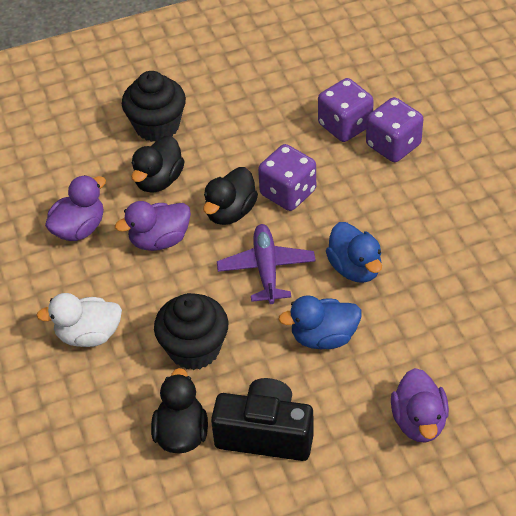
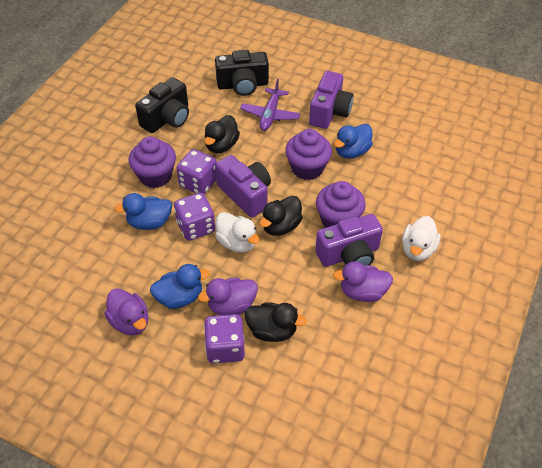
black camera: [211,378,314,461] = 1 -> [135,77,189,133] [215,50,269,96] = 2
black cupcake: [122,71,186,142] [154,293,228,370] = 2 -> none = 0
blue duck: [278,295,361,349] [326,222,382,283] = 2 -> [114,193,172,230] [150,264,210,309] [334,124,373,159] = 3
purple camera: none = 0 -> [215,155,271,218] [309,71,354,129] [315,214,383,267] = 3
purple cupcake: none = 0 -> [129,136,176,188] [285,129,332,180] [316,181,366,228] = 3
white duck: [36,293,122,347] = 1 -> [215,212,260,253] [402,216,441,261] = 2

